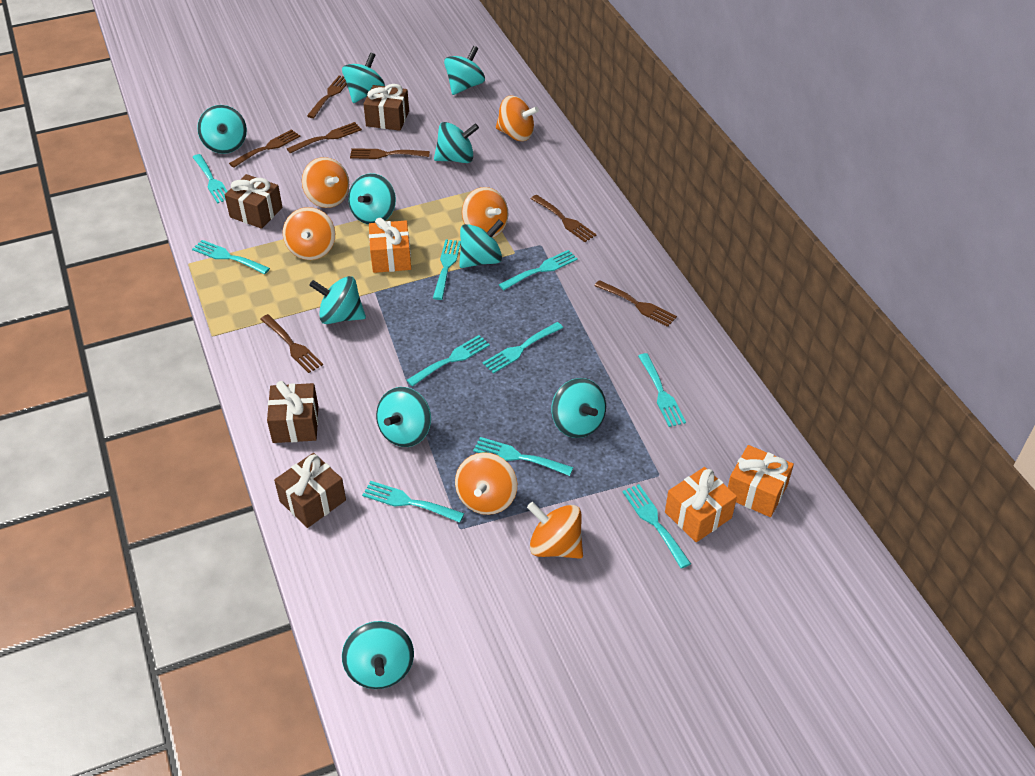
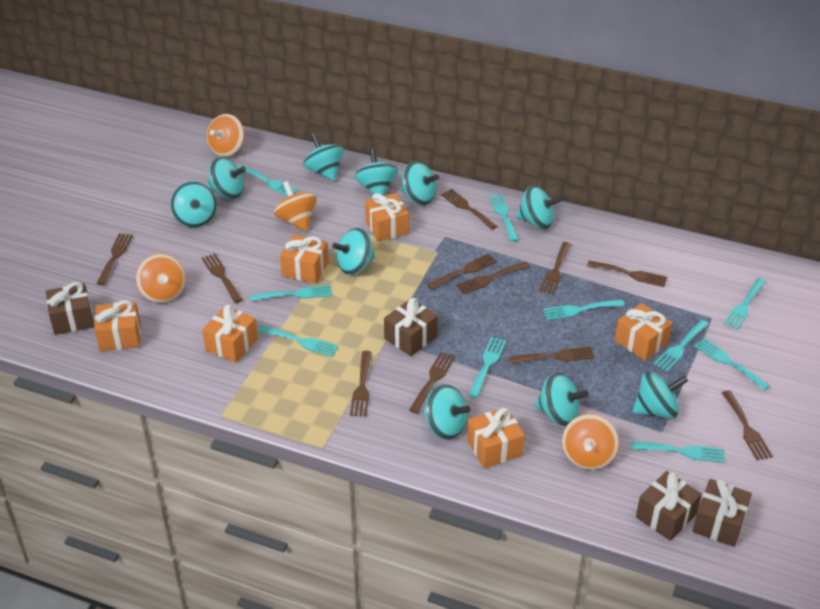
brown fork: [229,129,300,168] [260,314,323,373] [287,122,362,153] [307,76,347,118] [350,148,430,159] [531,195,596,242] [594,280,677,327] = 7 -> [96,233,133,285] [202,253,243,303] [350,351,372,417] [409,352,455,414] [427,254,497,290] [441,189,497,230] [456,261,530,294] [508,346,595,364] [539,242,571,295] [587,260,667,287] [722,390,773,460] = 11
orange gift: [369,218,411,273] [665,467,737,542] [728,445,794,517] = 3 -> [94,300,141,351] [202,305,258,363] [280,234,329,284] [365,193,409,242] [467,407,525,468] [615,303,672,361] = 6
orange spinning top: [283,207,335,260] [302,157,349,208] [455,452,517,515] [462,187,508,238] [496,96,539,141] [527,502,583,559] = 6 -> [136,254,185,303] [207,114,244,157] [274,181,317,231] [562,414,619,470] = 4

